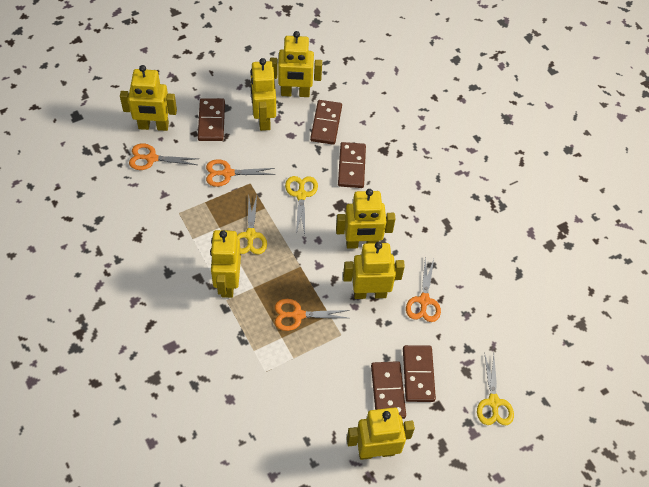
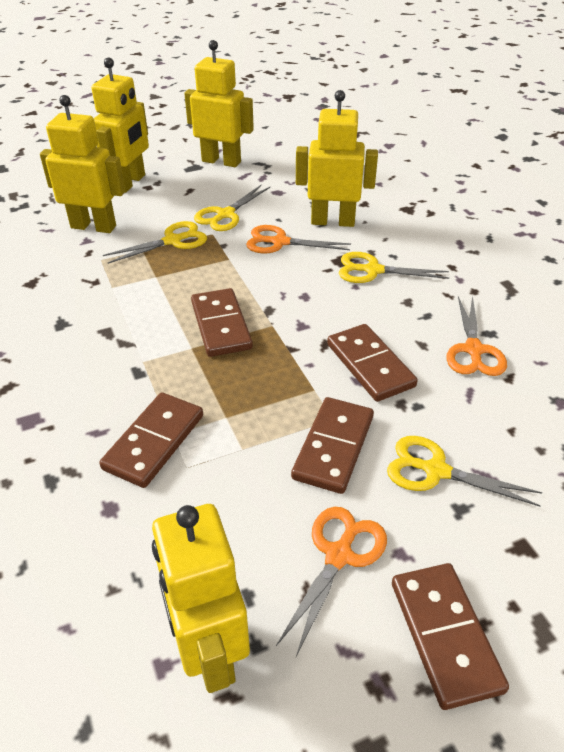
orange scissors: [129,143,198,170] [206,159,275,187] [275,299,350,331] [406,258,441,322] = 4 -> [246,225,351,253] [276,507,387,657] [446,296,507,376] = 3
yellow robot: [120,65,177,131] [210,230,241,298] [250,58,276,131] [270,31,322,97] [336,189,396,249] [343,242,405,299] [347,408,415,460] = 7 -> [40,95,125,233] [91,58,149,193] [152,504,250,693] [184,40,254,167] [296,90,378,227] = 5
yellow scissors: [237,196,267,255] [285,176,318,234] [477,352,514,425] = 3 -> [103,221,207,264] [194,185,270,231] [339,252,449,283] [387,436,542,507] = 4

